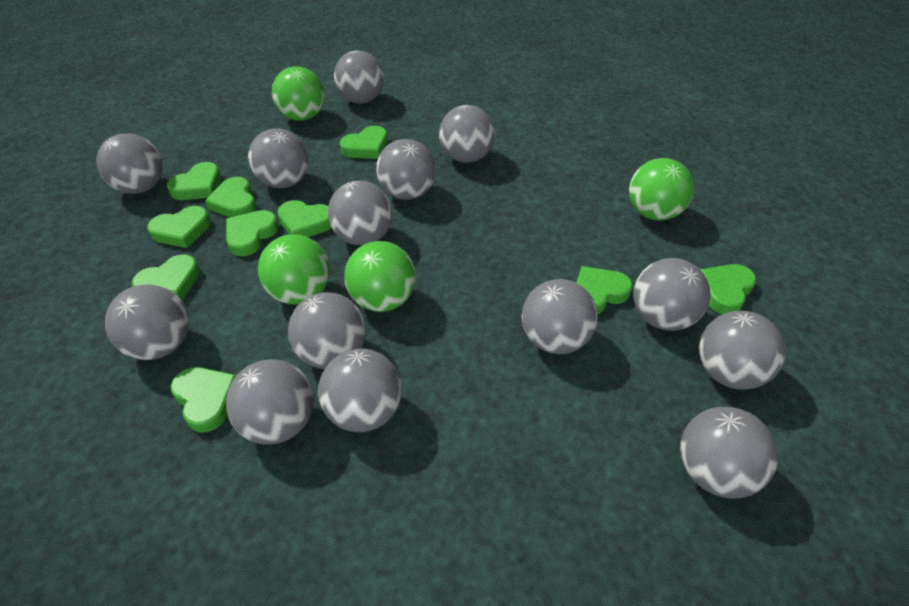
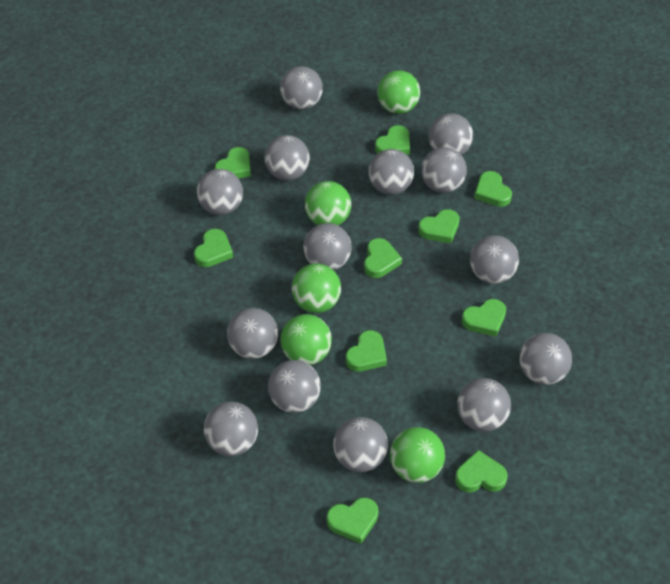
green ball: [258,234,330,305] [272,66,325,121] [344,241,416,312] [629,158,694,221] = 4 -> [280,314,332,365] [292,264,341,313] [305,181,351,226] [377,70,420,114] [390,427,445,483] = 5

